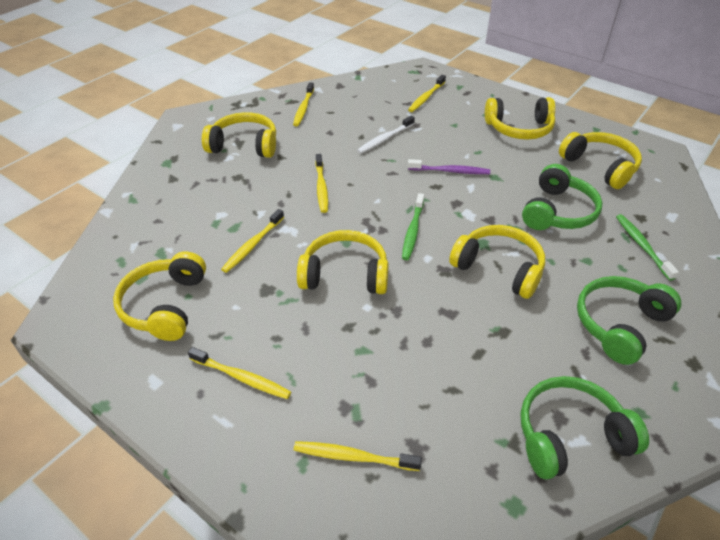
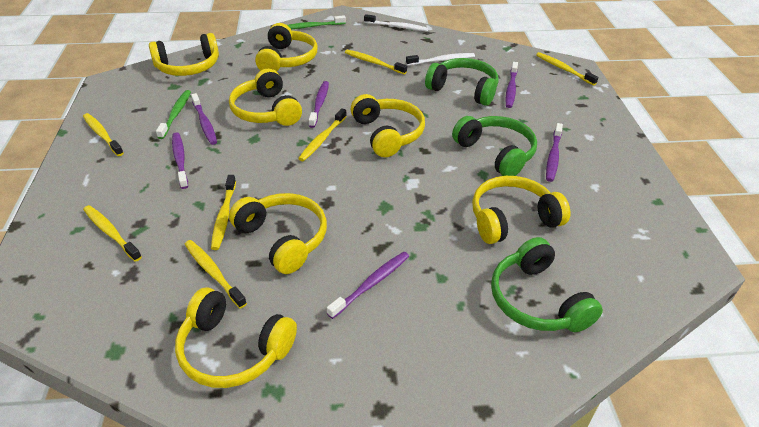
purple toothbrush: [408,159,490,174] = 1 -> [172,132,188,189] [191,93,217,145] [309,81,329,128] [327,252,409,319] [505,62,518,108] [546,123,563,182] = 6
white toothbrush: [357,116,415,154] = 1 -> [364,14,429,31] [406,53,475,66] = 2
yellow headphones: [113,251,206,341] [202,112,276,158] [297,230,389,294] [449,225,545,299] [485,97,555,139] [559,132,642,189] = 6 -> [149,33,219,76] [175,287,297,388] [229,69,302,126] [229,193,327,274] [255,23,318,72] [350,94,425,157] [472,176,570,244] = 7
yellow toothbrush: [188,347,291,399] [221,209,284,273] [293,82,314,126] [294,441,422,471] [315,154,328,213] [408,75,446,112] = 6 -> [83,113,124,156] [83,205,142,262] [185,240,247,308] [211,175,236,250] [298,108,347,161] [345,50,407,74] [536,52,599,85] = 7

